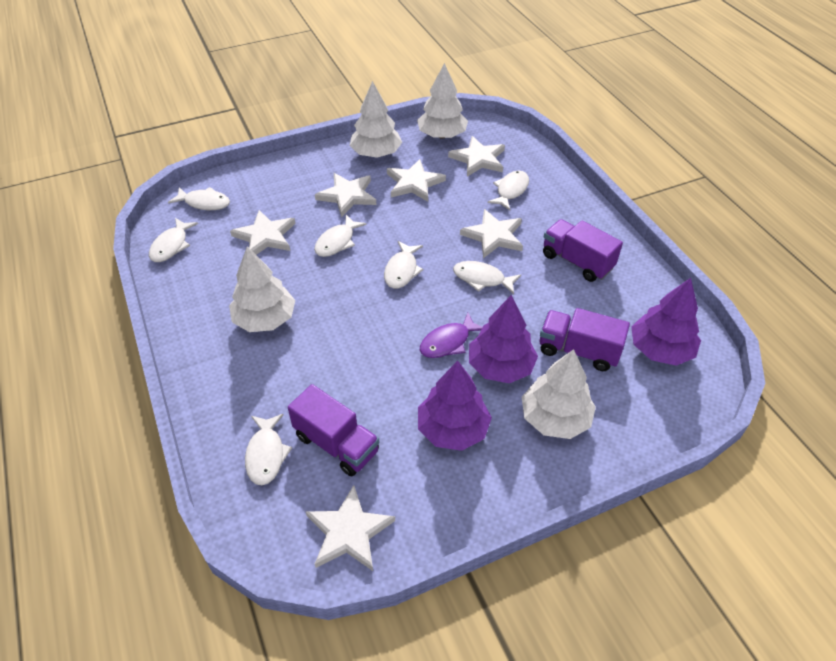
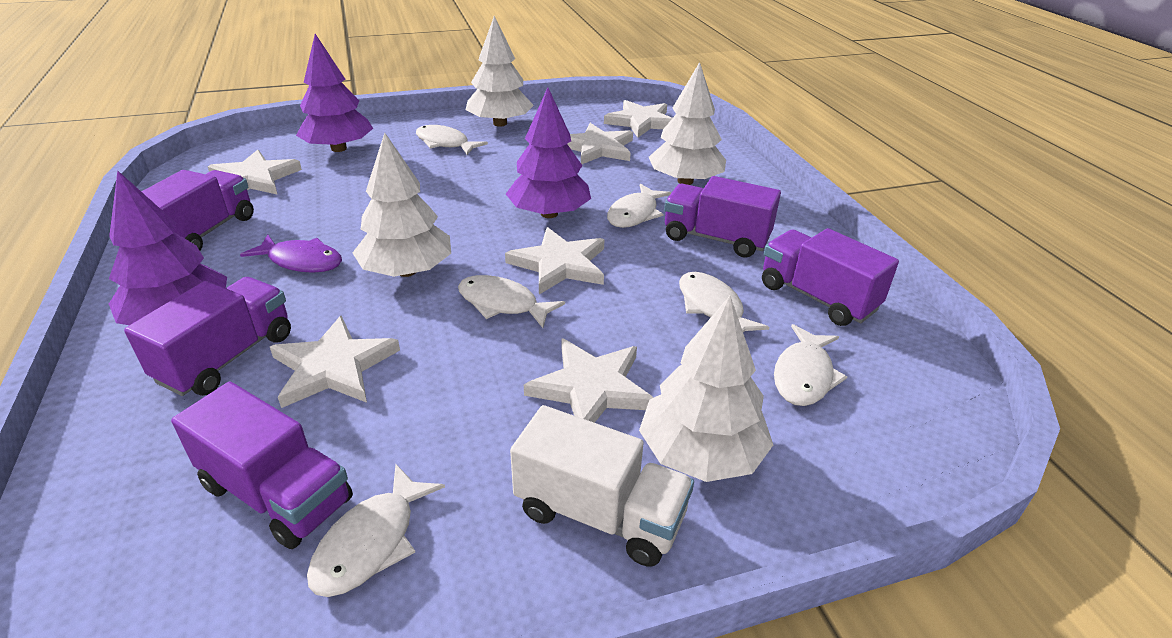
purple truck: [288,384,379,477] [540,308,630,371] [543,219,623,282] = 3 -> [124,277,291,396] [141,170,254,251] [171,382,353,549] [664,176,781,258] [762,228,899,326] = 5
white fish: [149,218,198,262] [168,187,230,210] [245,414,292,485] [314,215,367,257] [384,241,423,289] [453,261,521,294] [487,171,529,210] = 7 -> [307,464,445,597] [416,125,488,155] [458,275,565,328] [607,184,671,228] [679,272,769,332] [774,324,847,406] = 6
white truck: none = 0 -> [510,405,694,567] = 1

